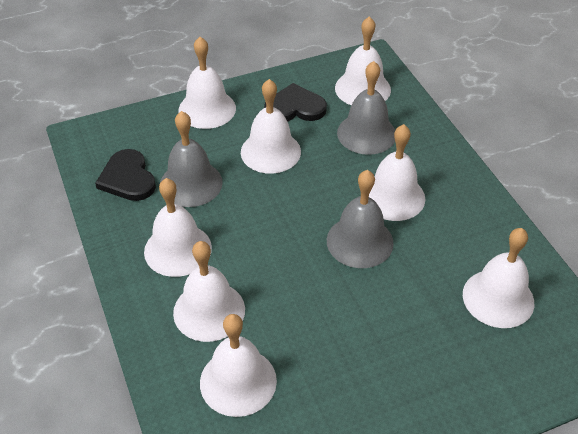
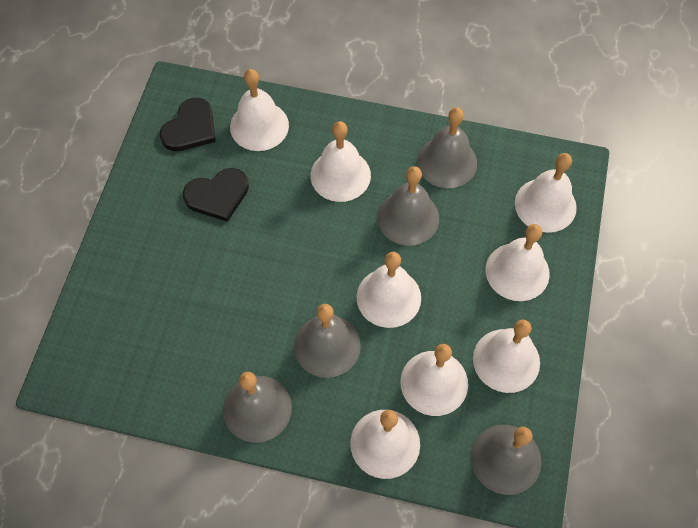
grey bell: [160,111,223,207] [327,170,394,268] [337,61,395,155] = 3 -> [223,372,292,443] [294,304,361,378] [377,166,439,246] [417,107,477,188] [471,425,541,495] = 5

